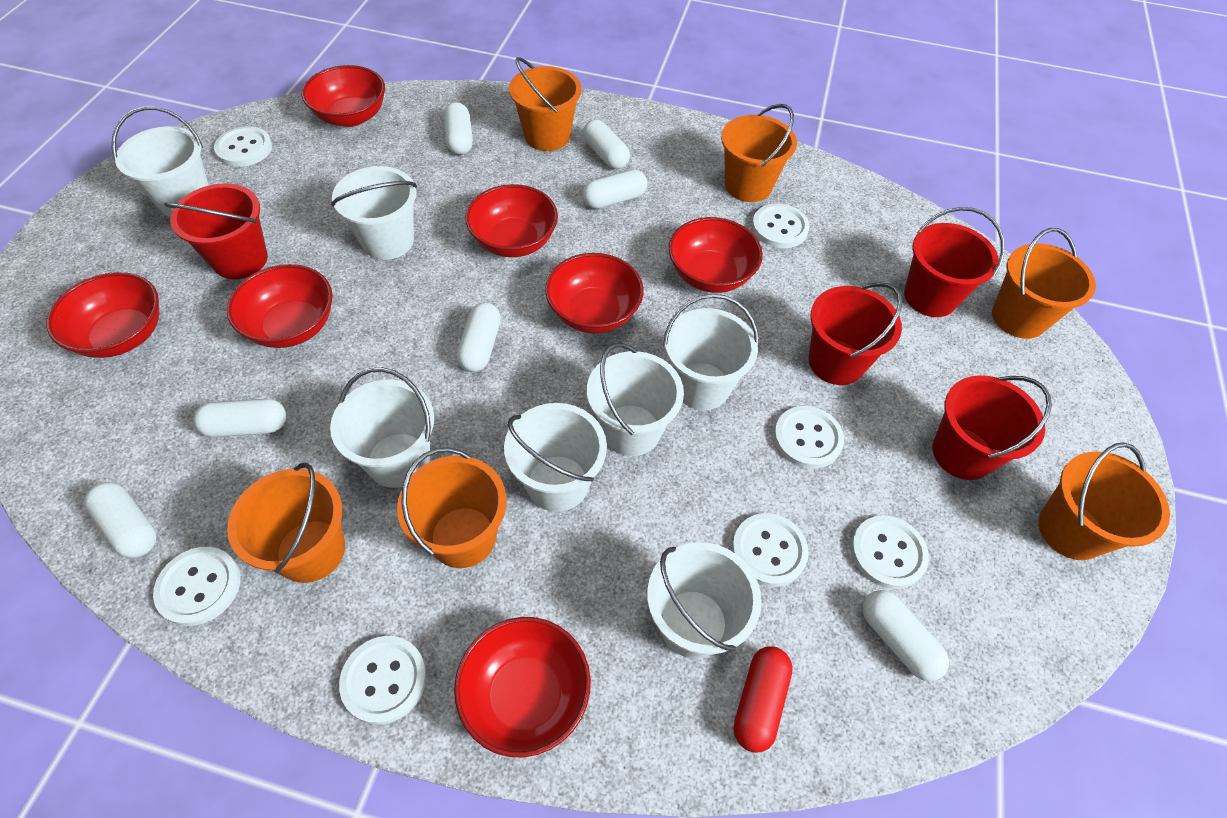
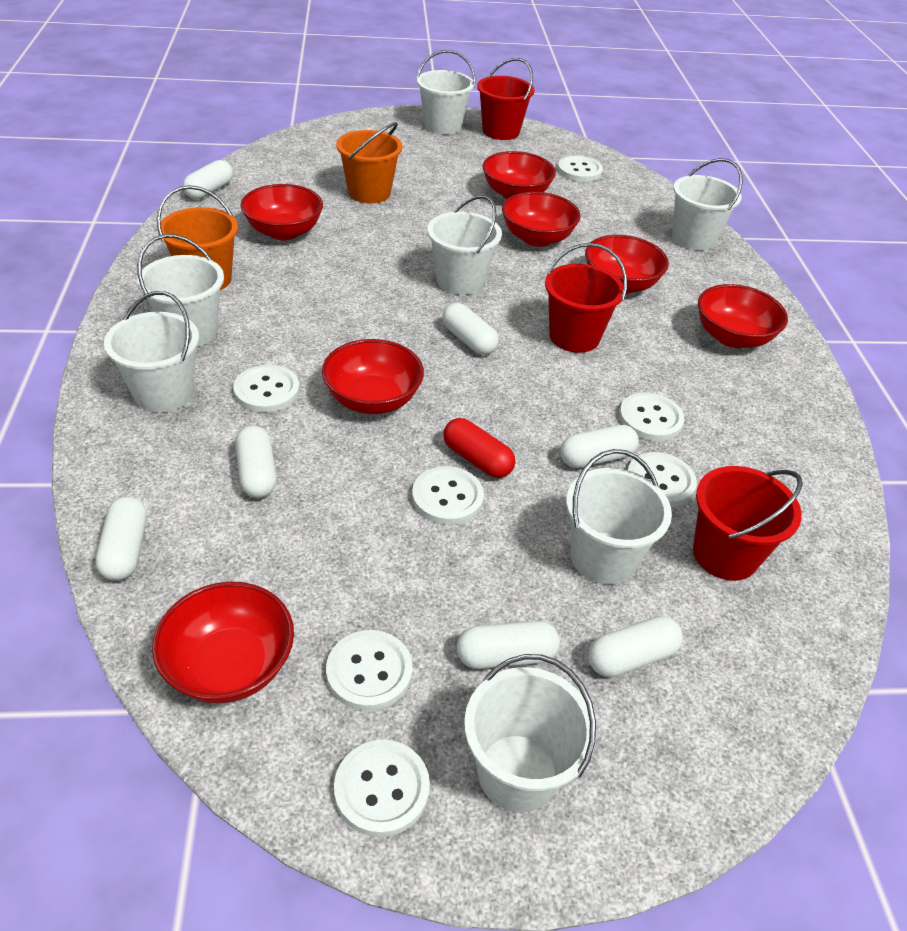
orange bucket: [227,463,345,583] [397,448,507,568] [509,57,581,151] [721,104,797,202] [992,228,1096,339] [1038,442,1170,560] = 6 -> [157,185,238,290] [336,122,403,203] = 2
red bucket: [164,183,268,279] [809,282,902,385] [904,207,1005,317] [932,375,1052,480] = 4 -> [477,58,535,140] [545,243,627,353] [693,466,803,581] = 3

